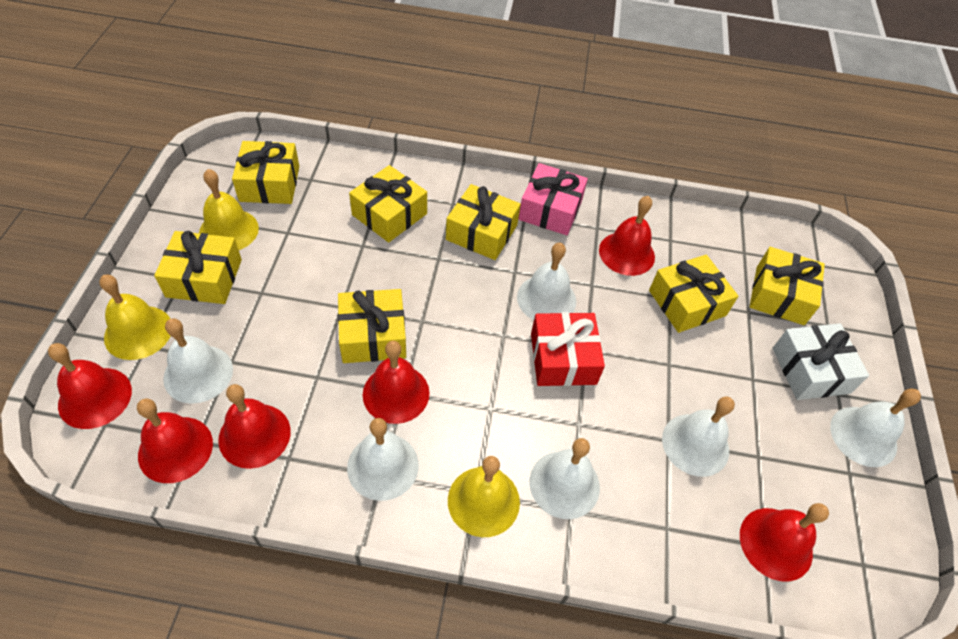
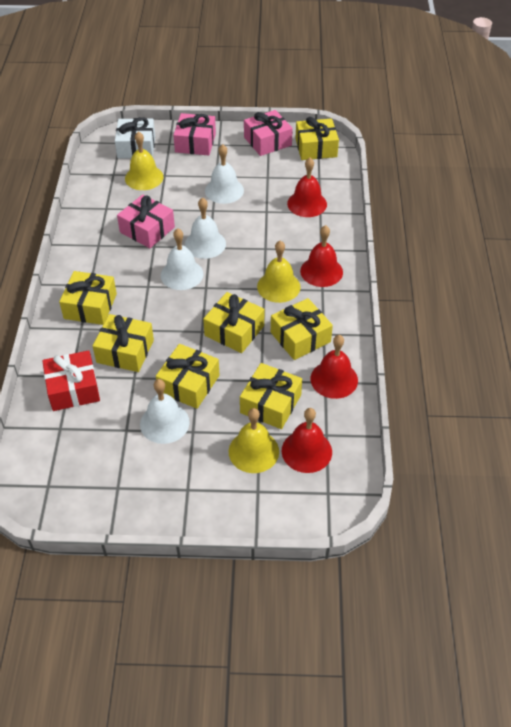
pink gift: [518,163,588,235] = 1 -> [117,194,175,248] [173,113,216,156] [244,110,293,156] = 3
red bell: [48,343,132,429] [137,398,213,483] [218,384,291,469] [363,341,430,424] [599,196,655,276] [740,503,829,582] = 6 -> [282,408,332,473] [287,158,327,217] [300,225,343,287] [311,335,358,399] = 4
white bell: [163,319,233,404] [347,418,419,501] [517,242,576,320] [530,438,600,519] [662,396,735,477] [830,388,921,467] = 6 -> [140,379,190,444] [161,228,204,290] [185,198,226,259] [205,144,244,204] = 4

